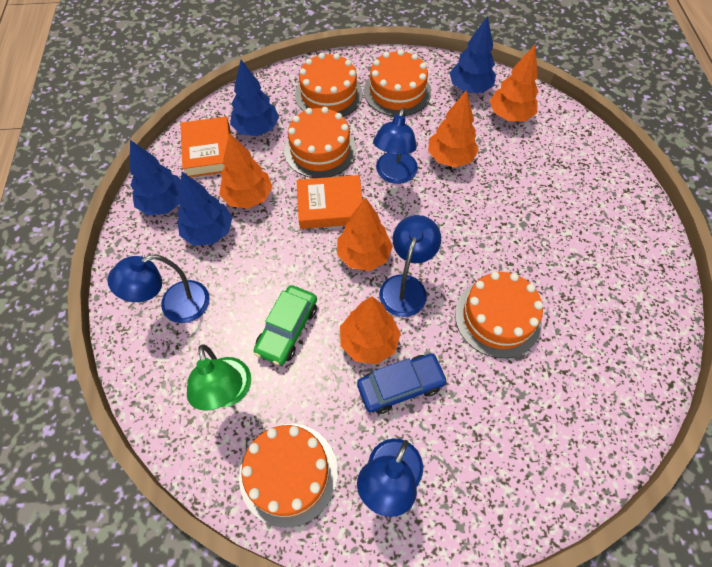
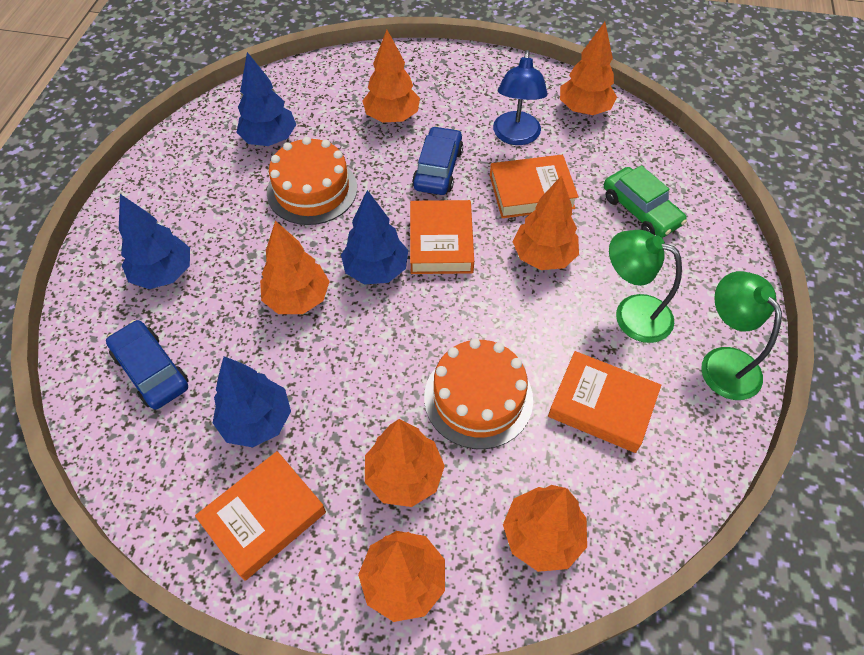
blue car: [357,353,448,414] = 1 -> [106,320,188,410] [412,126,463,195] = 2
blue lamp: [108,255,210,323] [357,438,423,517] [373,108,418,184] [379,215,441,317] = 4 -> [493,50,548,145] = 1
green lamp: [187,344,251,411] = 1 -> [609,230,682,343] [701,271,782,400] = 2
orange book: [180,117,231,177] [297,175,363,229] = 2 -> [195,451,326,580] [410,200,474,274] [490,155,578,218] [548,351,661,453] = 4
orange cake: [239,424,338,528] [284,107,356,178] [295,53,363,117] [364,50,431,116] [455,272,543,358] = 5 -> [267,137,357,225] [424,338,533,449] = 2
orange tree: [219,133,272,209] [337,197,393,271] [340,296,401,364] [428,90,479,167] [490,45,538,121] = 5 -> [260,221,330,314] [358,531,445,622] [362,30,420,123] [365,419,445,507] [503,485,587,572] [513,175,579,270] [560,22,617,115] = 7

